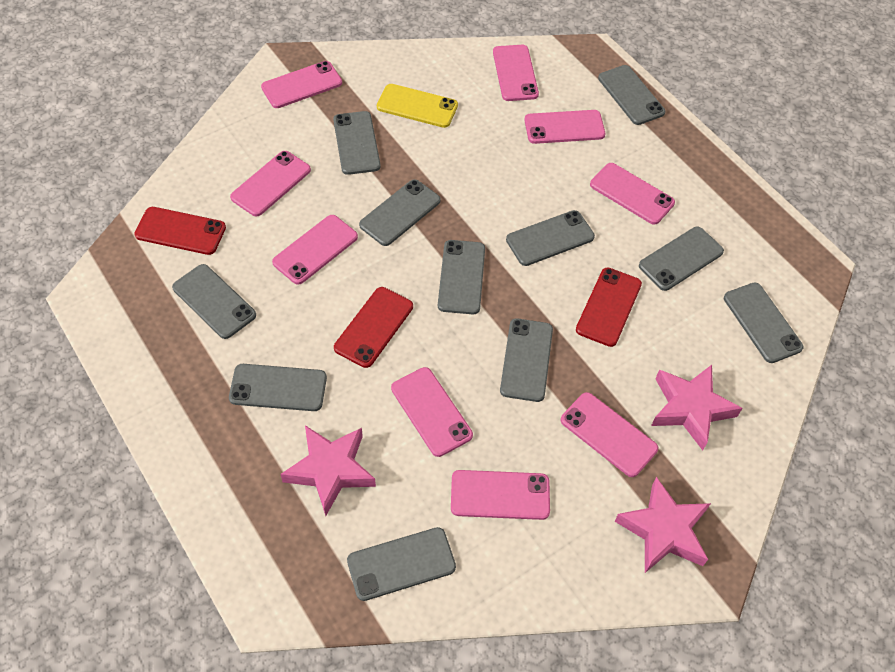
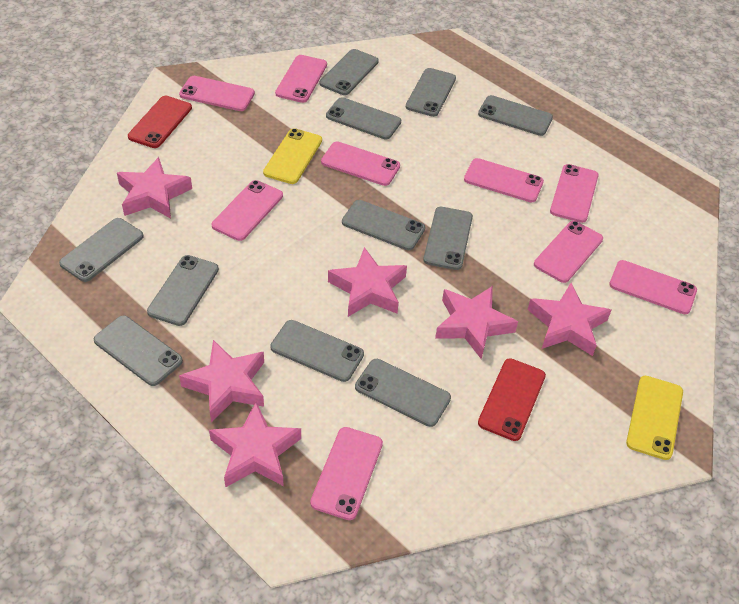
pink star: [280,425,376,516] [614,477,711,573] [651,365,742,450] = 3 -> [117,157,192,219] [179,340,264,422] [209,402,301,488] [328,247,407,317] [435,286,518,359] [527,283,611,356] = 6
red phone: [134,207,226,255] [334,287,413,368] [576,267,642,347] = 3 -> [128,96,192,148] [478,358,546,441] = 2
yellow phone: [377,84,458,128] = 1 -> [263,128,322,184] [626,376,683,460] = 2

